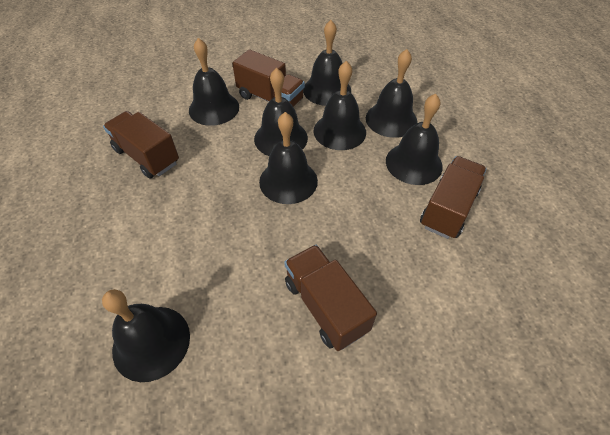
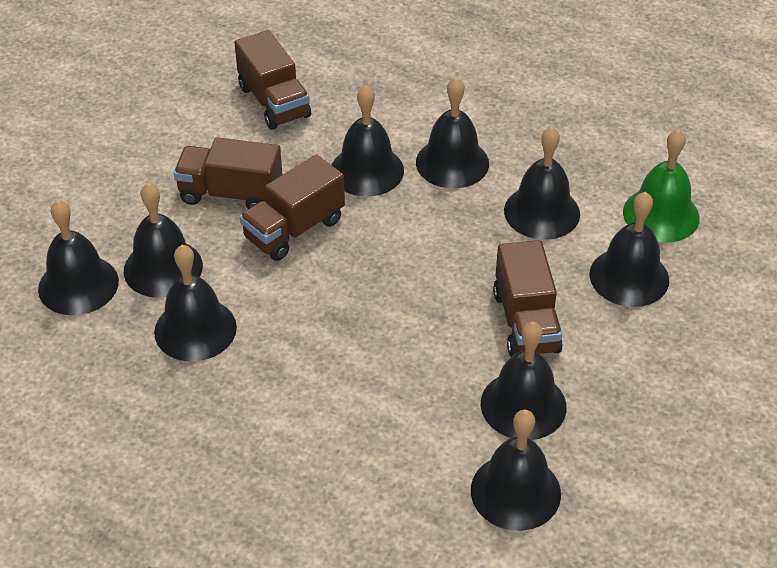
black bell: [102,289,190,382] [189,38,239,126] [254,68,308,156] [259,112,318,204] [303,20,351,106] [314,61,366,150] [366,49,418,138] [386,94,443,185] = 8 -> [38,200,119,315] [124,183,203,298] [154,245,237,361] [332,85,404,197] [416,77,489,188] [471,410,561,531] [481,322,566,440] [504,127,580,240] [589,192,669,307] = 9
green bell: none = 0 -> [623,129,700,242] = 1

